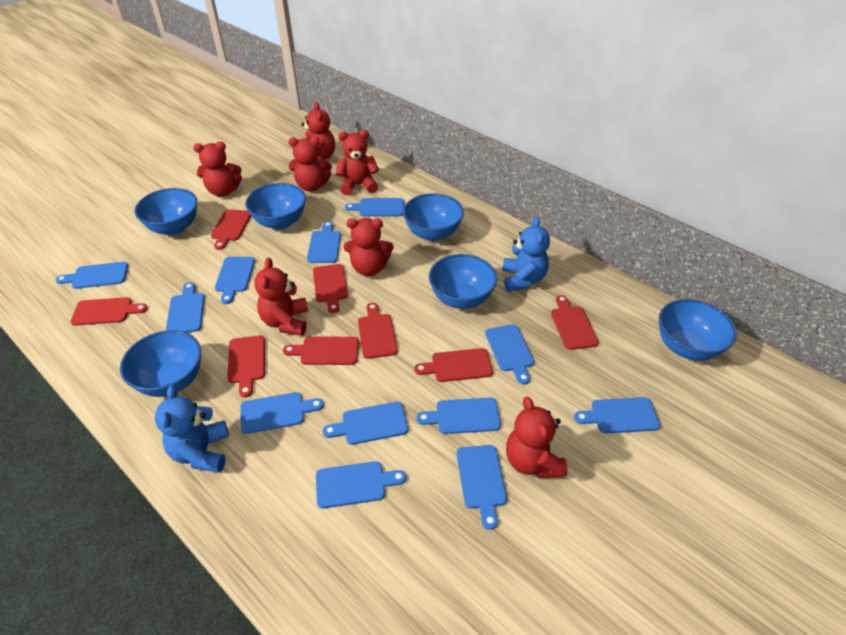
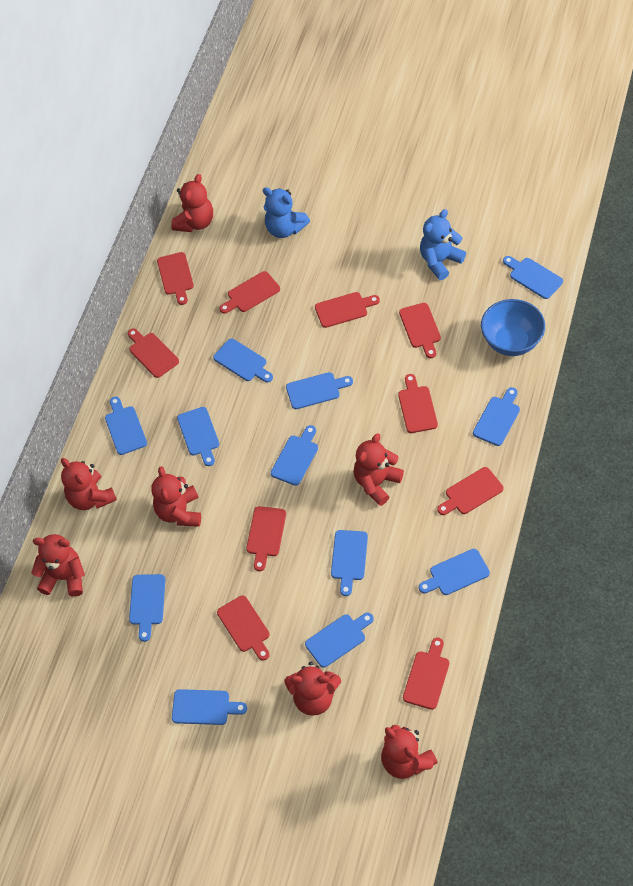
blue bowl: [120,330,201,397] [134,188,198,235] [245,183,306,230] [403,193,464,241] [429,254,497,309] [659,299,737,361] = 6 -> [481,299,545,356] = 1
red cutting board: [70,297,148,326] [211,209,251,250] [227,335,265,397] [283,336,359,365] [313,264,348,313] [358,303,398,359] [414,348,493,382] [551,295,599,350] = 8 -> [128,328,179,378] [157,252,194,305] [217,595,270,661] [219,271,280,314] [246,506,286,571] [315,292,380,328] [398,374,438,433] [399,303,441,358] [403,638,449,710] [437,467,503,515] = 10

